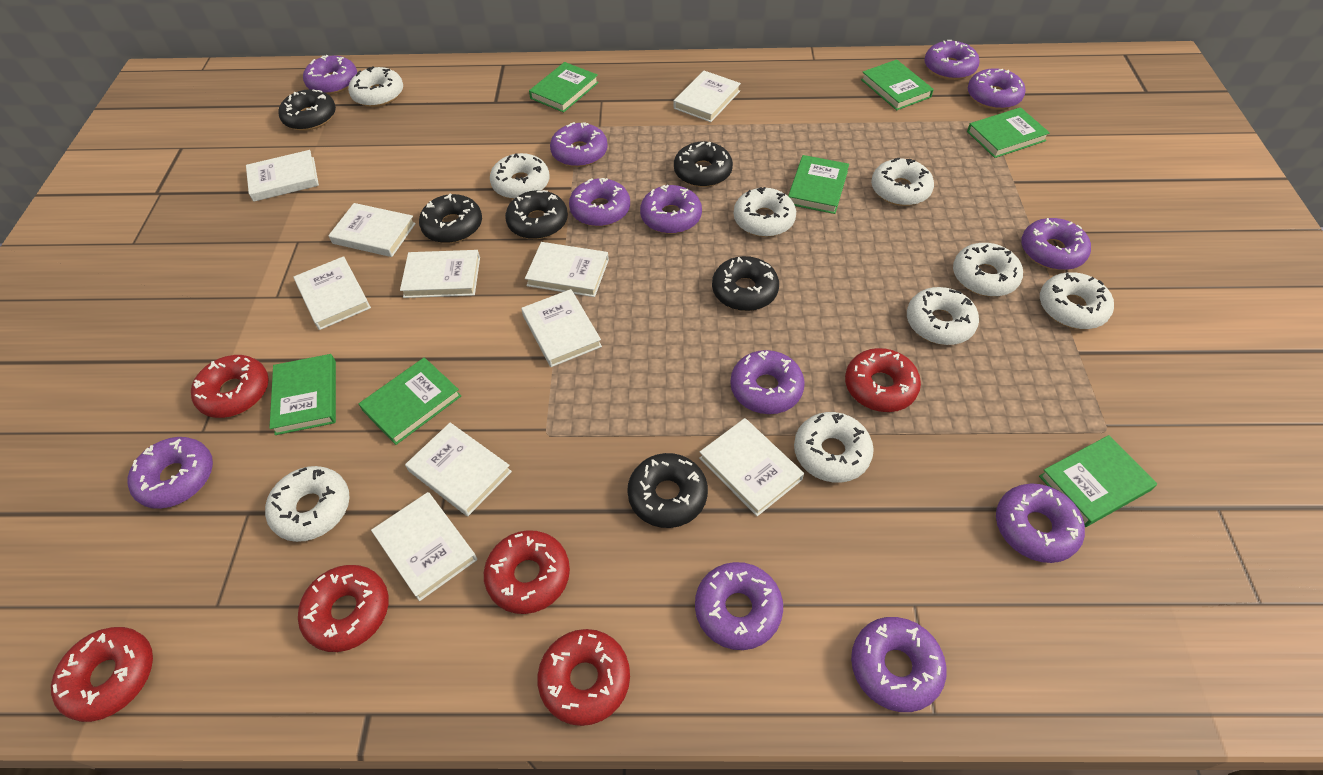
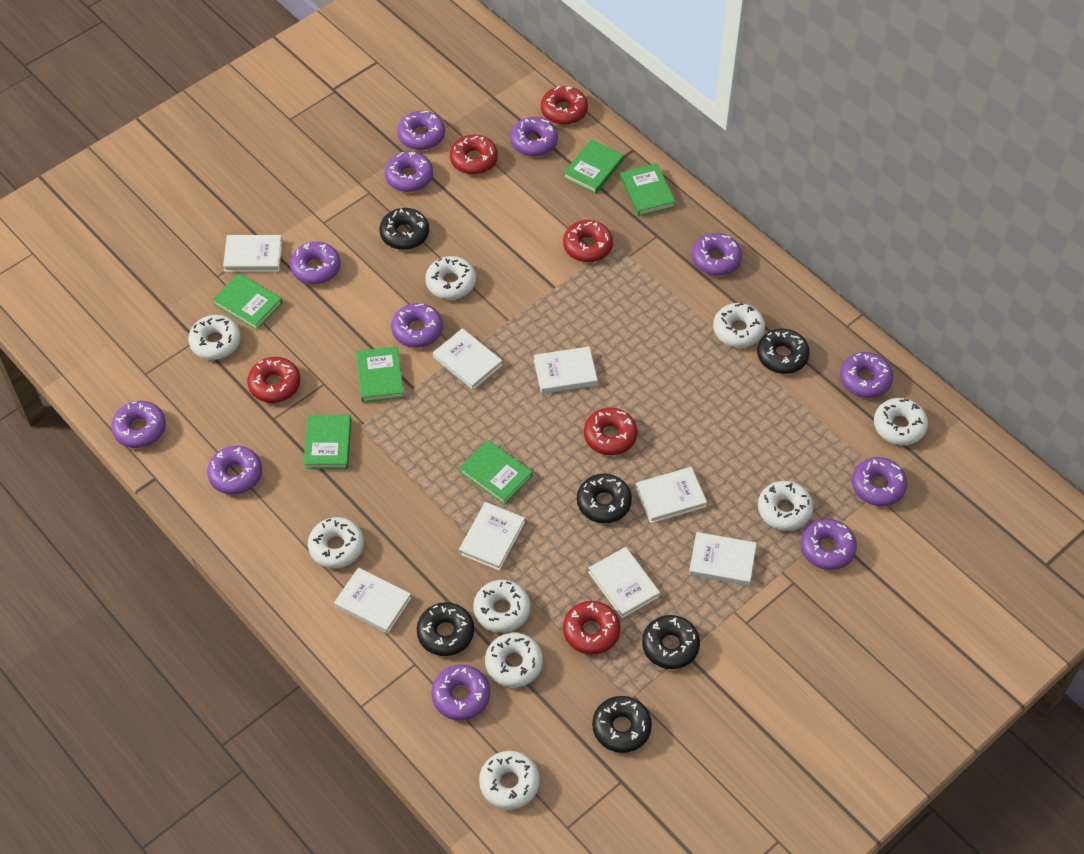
green book: [269,354,336,435] [359,357,461,445] [529,62,599,113] [788,155,849,214] [861,59,934,110] [967,107,1050,158] [1039,435,1157,527] = 7 -> [213,273,283,330] [304,415,351,469] [356,346,404,403] [460,440,533,505] [563,139,624,194] [620,163,676,216] = 6
white book: [246,150,319,202] [293,256,371,330] [328,203,416,257] [371,492,477,601] [400,250,480,298] [405,422,512,516] [521,289,602,367] [525,242,609,297] [674,71,741,122] [699,418,804,516] = 10 -> [223,235,282,272] [334,567,411,634] [433,328,502,390] [459,502,525,570] [534,347,598,394] [588,547,660,618] [635,467,707,523] [689,532,757,586] = 8

